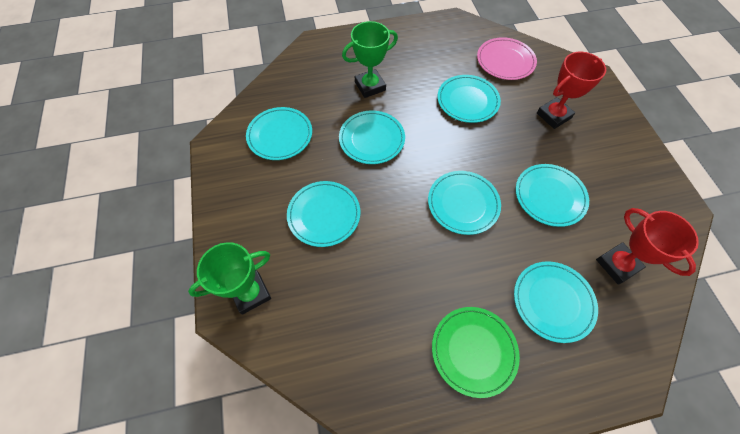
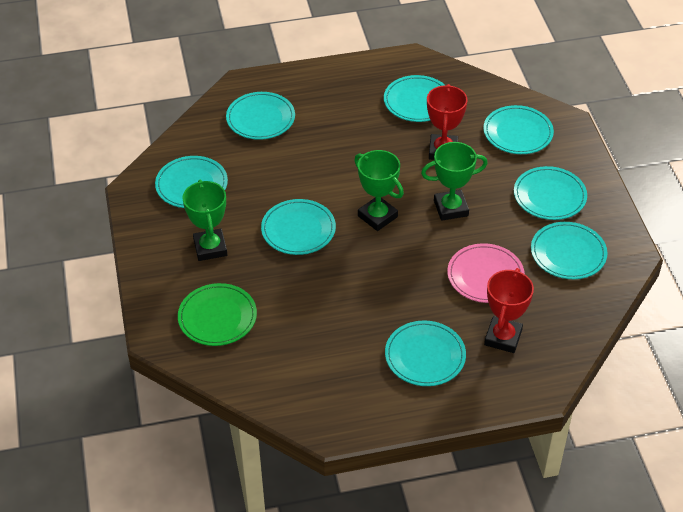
green trophy: [188,242,271,315] [342,21,398,98] = 2 -> [183,180,227,261] [354,150,404,231] [421,142,488,221] = 3
turquoise plate: [246,107,312,160] [287,181,360,247] [339,110,405,164] [428,171,501,235] [437,75,501,123] [514,261,598,343] [516,164,589,227] = 7 -> [155,156,228,208] [226,92,295,140] [261,199,336,255] [384,75,445,122] [385,321,466,386] [483,105,554,154] [514,166,587,220] [531,222,607,279] = 8

